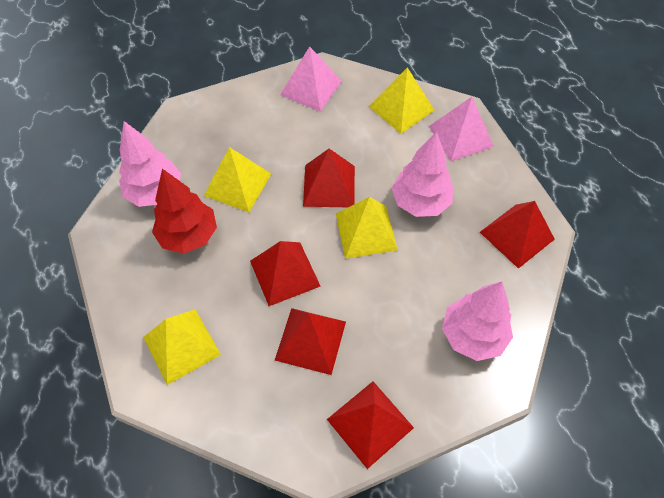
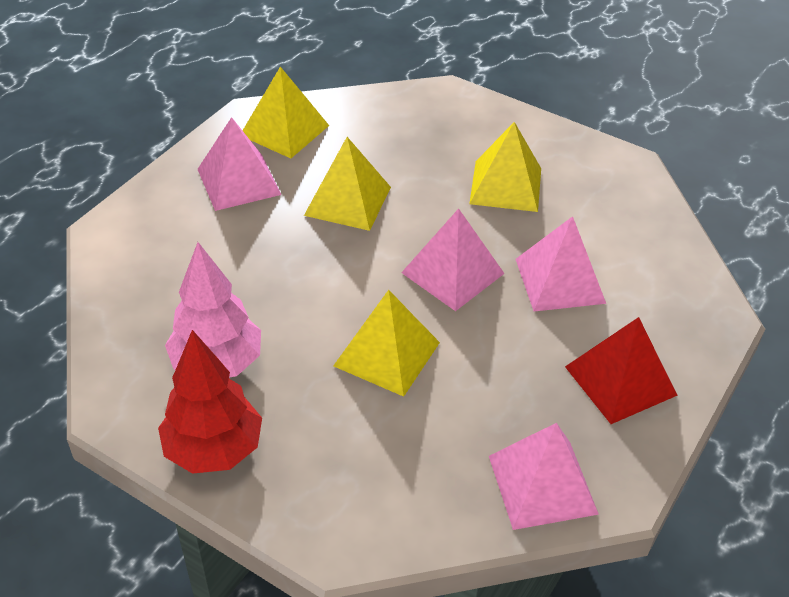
pink pyramid: [280,46,342,111] [429,97,494,161] = 2 -> [197,117,281,211] [401,208,505,311] [489,423,599,530] [516,216,606,312] = 4
pink tree: [119,121,181,207] [392,132,453,217] [442,281,513,361] = 3 -> [165,242,261,377] = 1
red pyramid: [250,241,321,306] [275,308,346,375] [303,149,355,207] [327,381,414,469] [480,201,555,269] = 5 -> [565,317,678,424] = 1

